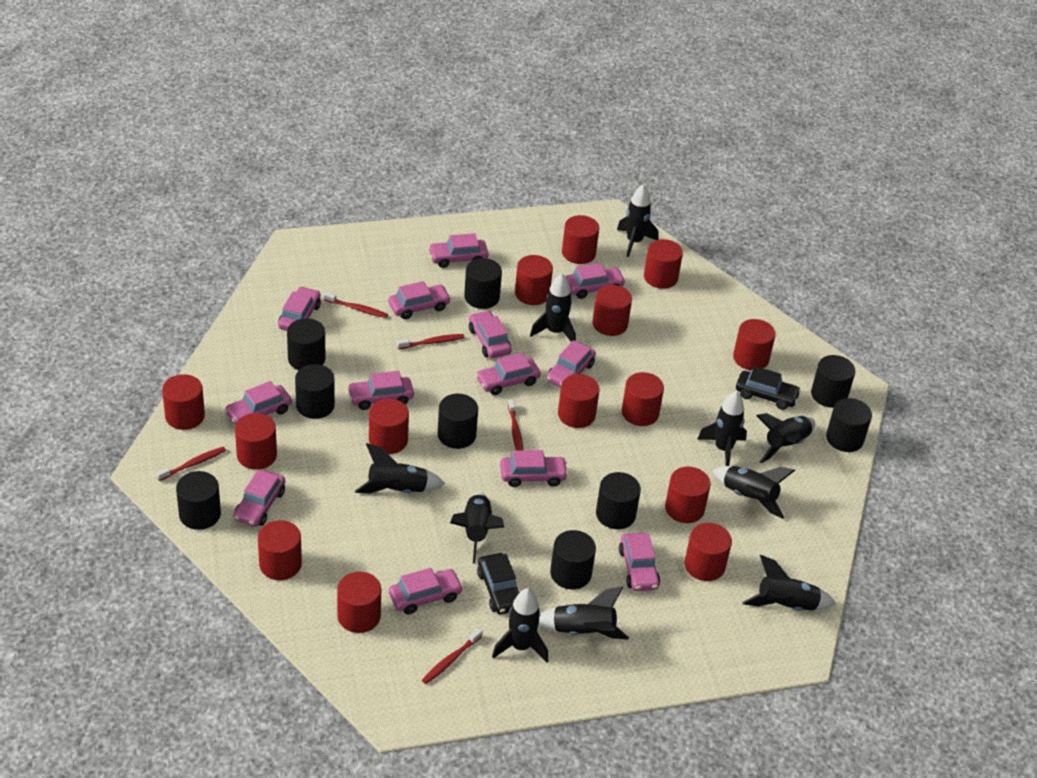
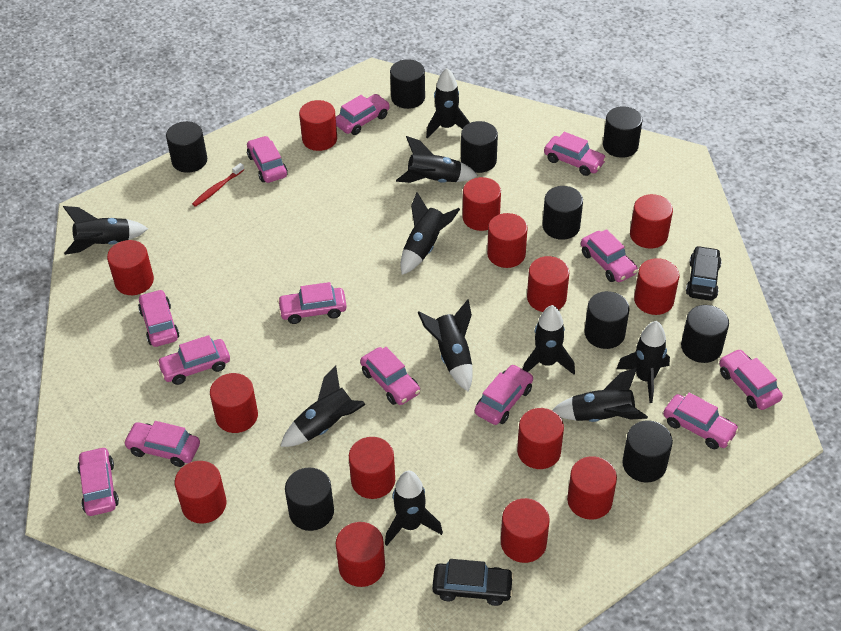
red toothbrush: [156,447,226,481] [324,292,388,318] [397,334,465,349] [422,628,483,684] [508,399,523,451] = 5 -> [192,163,244,207] = 1

